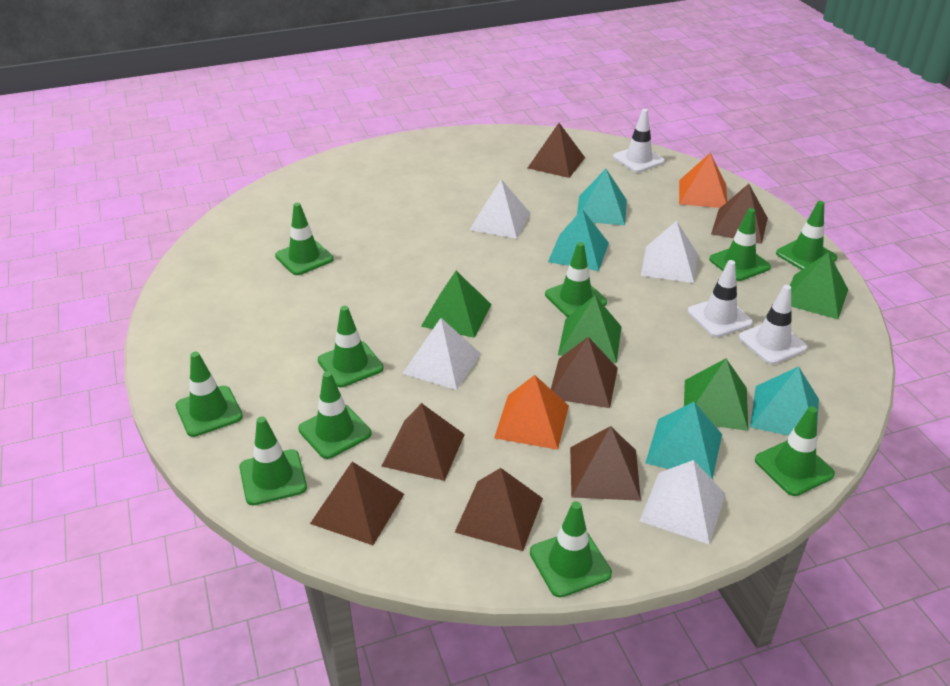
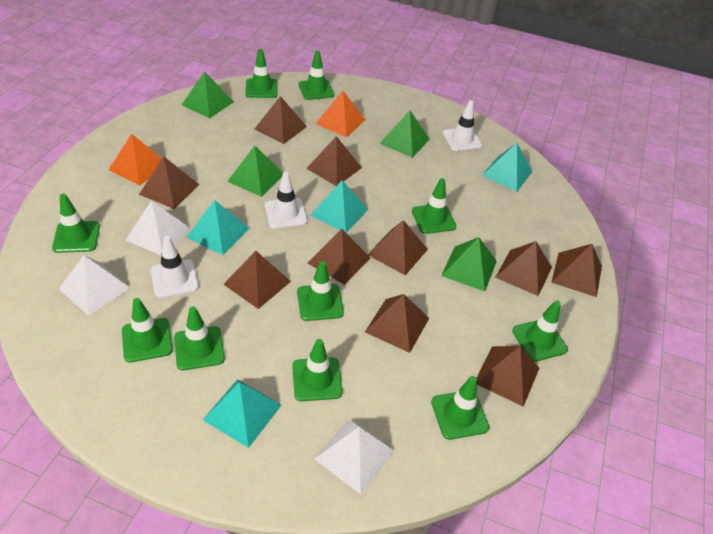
brown pyramid: [310,462,404,545] [382,403,465,481] [455,468,543,551] [528,123,585,178] [551,337,618,408] [570,426,641,501] [711,184,768,244] = 7 -> [139,156,199,209] [223,251,291,309] [254,96,307,144] [306,136,362,186] [308,229,370,285] [365,294,429,353] [367,220,428,275] [477,346,539,407] [495,241,552,296] [551,244,602,297] = 10
white pyramid: [402,318,481,390] [470,179,530,239] [640,460,726,545] [641,221,698,283] = 4 -> [59,255,130,316] [126,201,190,255] [314,419,394,494] = 3

